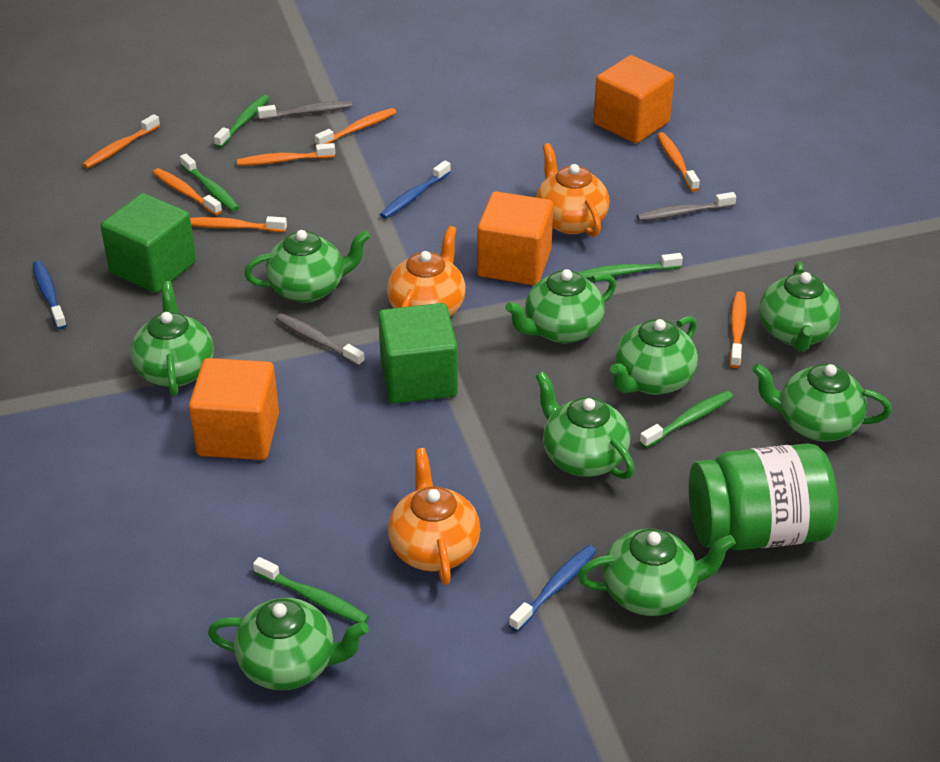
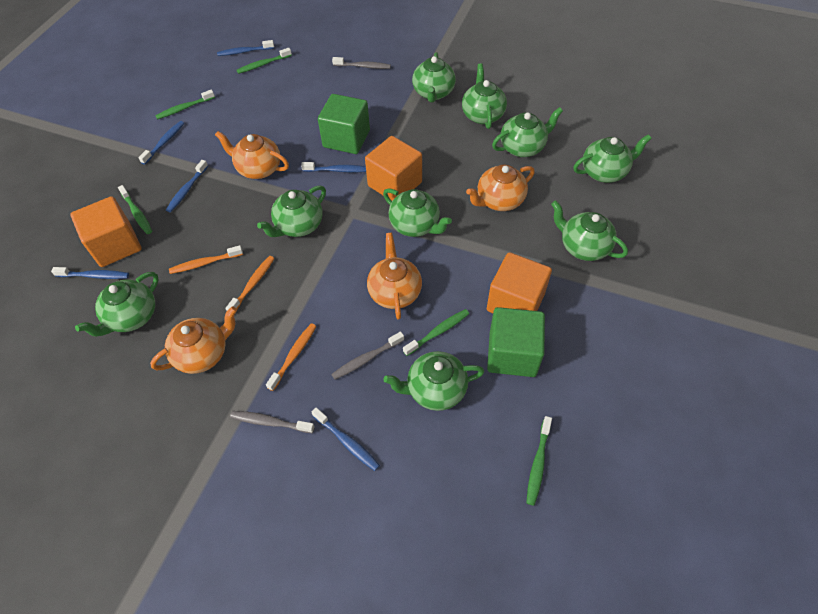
blue toothbrush: [33,261,67,329] [380,161,451,219] [509,545,596,632] = 3 -> [51,267,129,279] [138,121,184,165] [166,160,208,213] [217,40,274,56] [301,162,366,172] [312,408,380,471] = 6
green jar: [689,443,838,550] = 1 -> none = 0
orange teapot: [387,226,466,316] [388,448,480,585] [536,143,609,237] = 3 -> [150,307,237,374] [215,131,289,179] [367,233,422,320] [466,165,535,211] = 4
orange toothbrush: [82,114,160,169] [153,168,222,215] [190,216,287,232] [237,143,335,166] [315,108,397,145] [657,132,700,192] [729,291,746,368] = 7 -> [169,245,243,274] [225,256,275,311] [266,323,316,391] = 3

